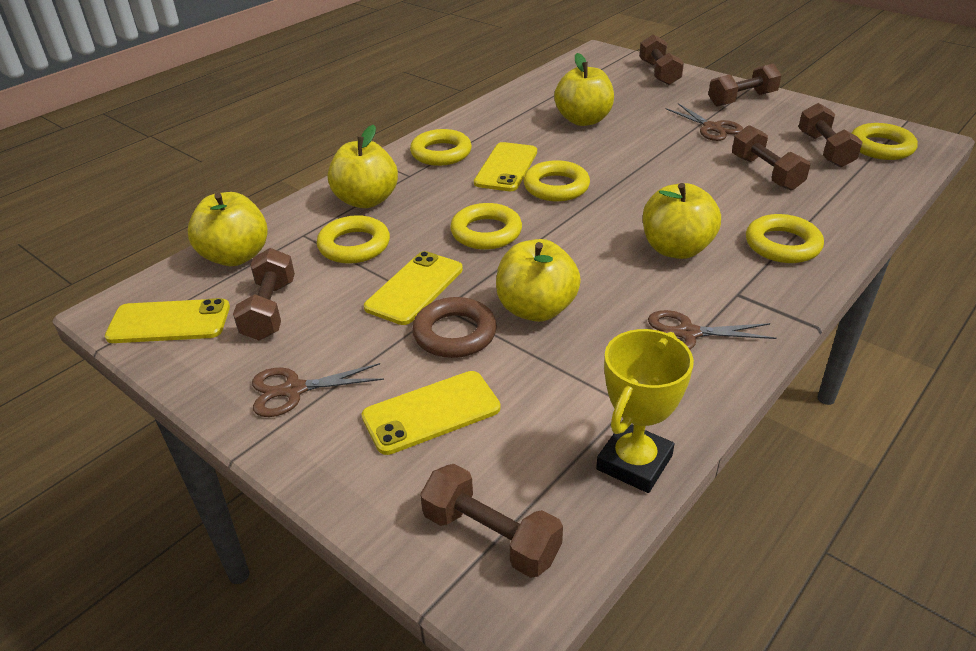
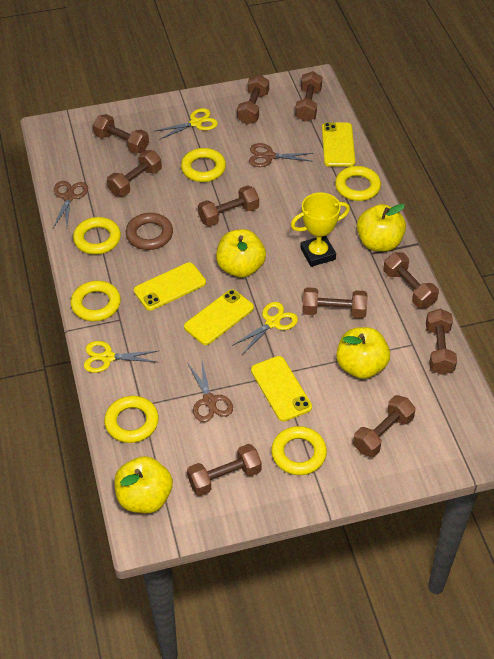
brown dumbbell: [233,248,295,340] [420,464,563,578] [639,34,684,85] [708,64,782,107] [732,125,810,190] [798,103,863,168] = 6 -> [93,114,149,154] [107,150,162,197] [187,444,262,496] [198,185,259,227] [237,74,269,124] [295,71,322,122] [302,287,368,318] [353,395,416,457] [384,253,439,308] [426,309,457,375] = 10
yellow apple: [188,192,268,266] [328,125,398,208] [496,239,581,322] [554,53,614,126] [643,183,721,259] = 5 -> [114,456,173,513] [216,229,266,278] [336,327,390,379] [357,204,406,252] = 4
yellow scissors: none = 0 -> [84,341,158,373] [156,108,218,140] [232,302,298,354] = 3

